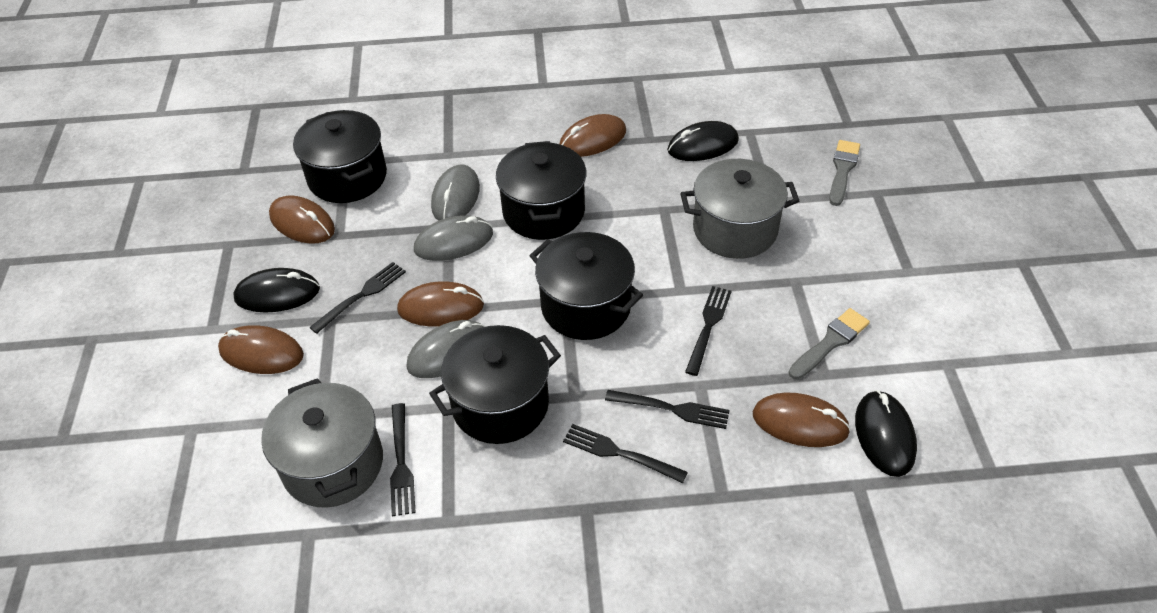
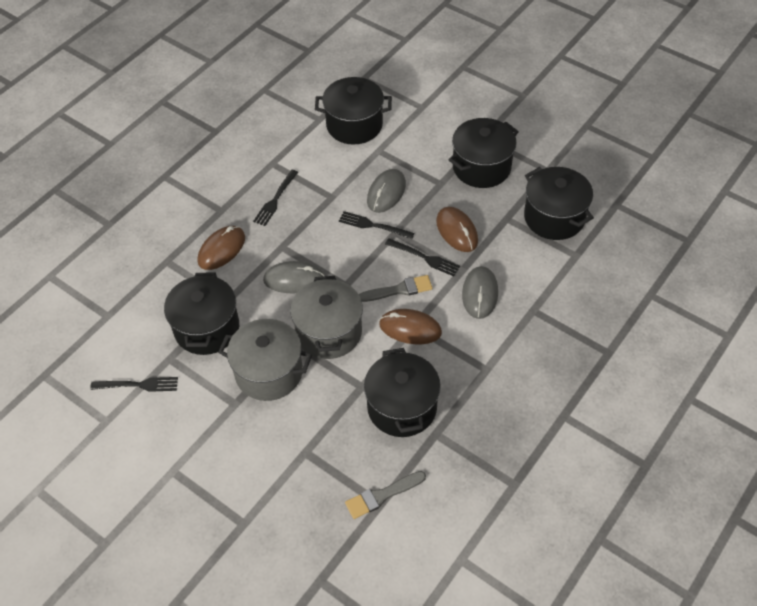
black fork: [309,262,406,334] [390,403,416,517] [563,424,688,483] [605,390,730,429] [685,286,732,376] = 5 -> [90,377,178,392] [253,170,298,226] [339,211,414,239] [385,238,460,276] = 4
black mouse: [233,268,320,313] [667,121,739,161] [855,390,917,477] = 3 -> none = 0
black pot: [293,110,387,203] [429,325,561,444] [496,141,587,240] [529,232,643,340] = 4 -> [164,273,239,355] [315,77,392,145] [364,348,441,437] [449,118,519,188] [524,167,594,240] = 5
brown mouse: [218,325,304,374] [269,195,335,244] [397,281,484,326] [560,114,626,157] [753,393,851,447] = 5 -> [197,226,245,270] [379,309,442,344] [436,207,478,252] = 3

